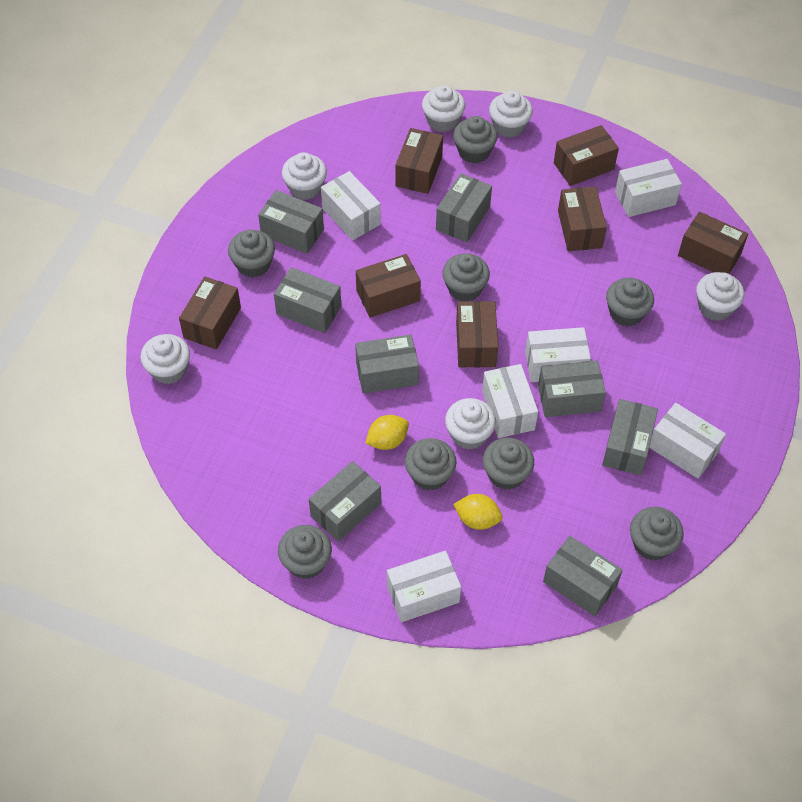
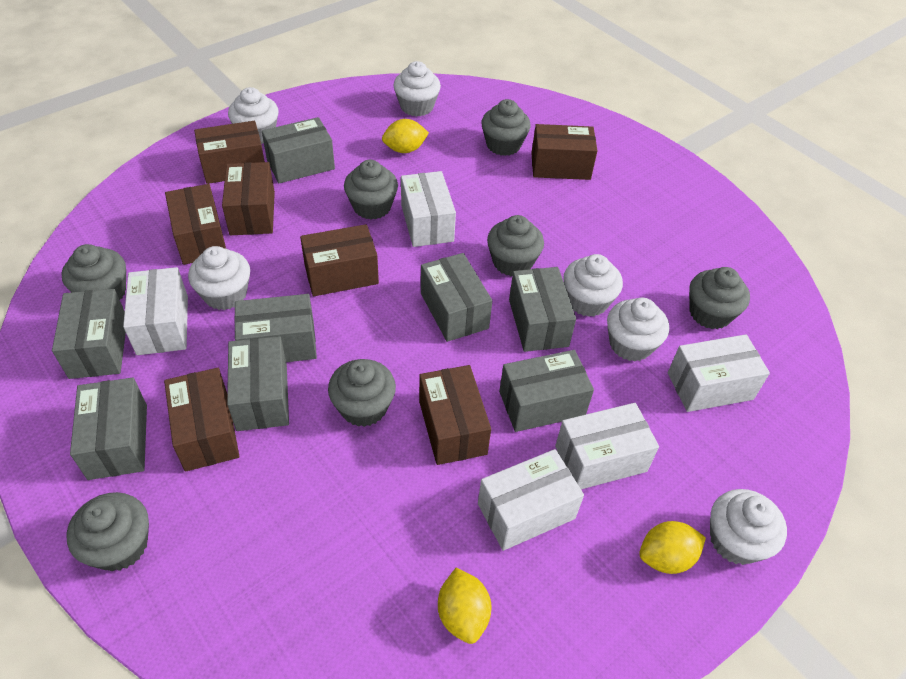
grey cupcake: [228,229,275,278] [278,525,332,579] [405,438,457,491] [442,253,490,302] [453,116,497,163] [483,438,534,490] [606,278,654,326] [630,507,684,560] = 8 -> [62,244,126,300] [67,492,149,572] [328,359,396,427] [344,160,398,220] [482,99,531,156] [487,215,544,276] [689,267,750,329] = 7
white box: [321,171,381,241] [387,551,461,622] [482,364,538,438] [525,327,591,382] [615,159,682,217] [649,403,726,479] = 6 -> [123,267,188,355] [401,171,456,247] [478,449,584,551] [555,403,659,489] [668,334,770,412] = 5
yellow lemon: [365,415,409,450] [453,494,502,530] = 2 -> [382,119,429,153] [438,568,491,644] [639,521,706,574] = 3

